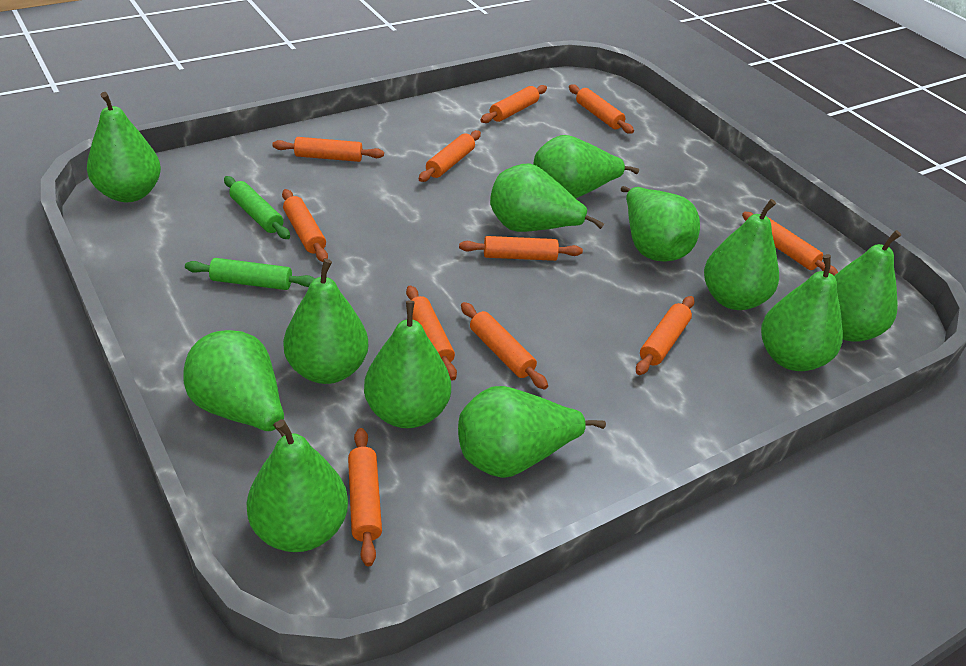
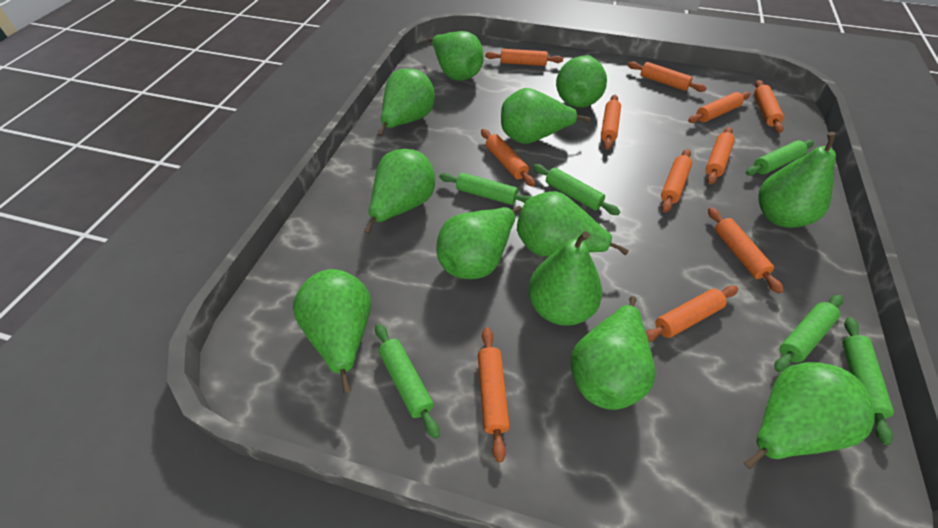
green rolling pin: [185,258,315,290] [224,176,290,239] = 2 -> [375,324,440,439] [439,173,532,205] [533,164,620,215] [746,140,814,176] [774,295,843,372] [842,317,894,445] = 6

